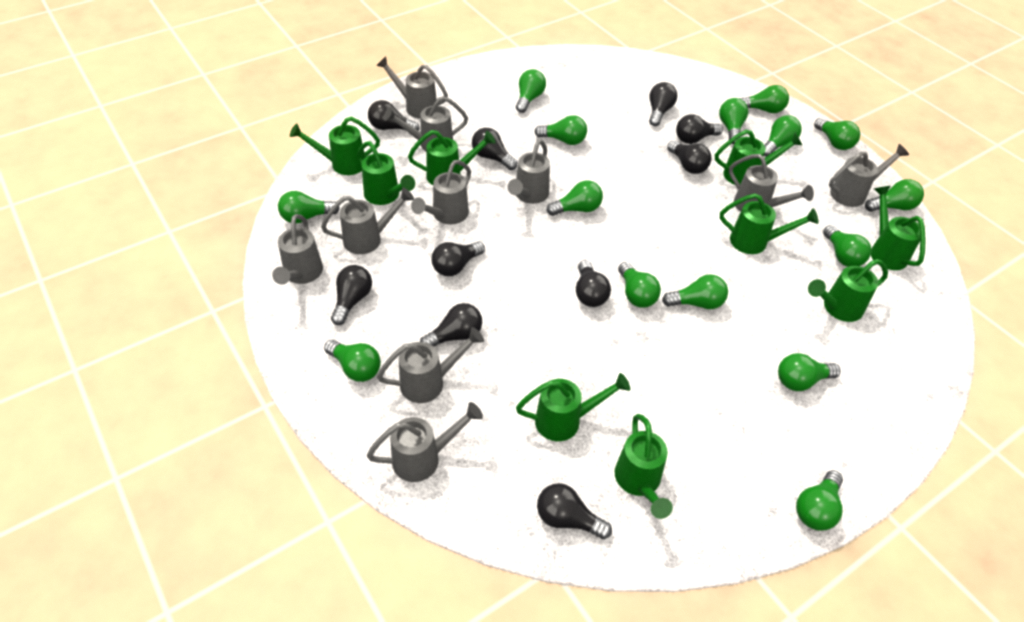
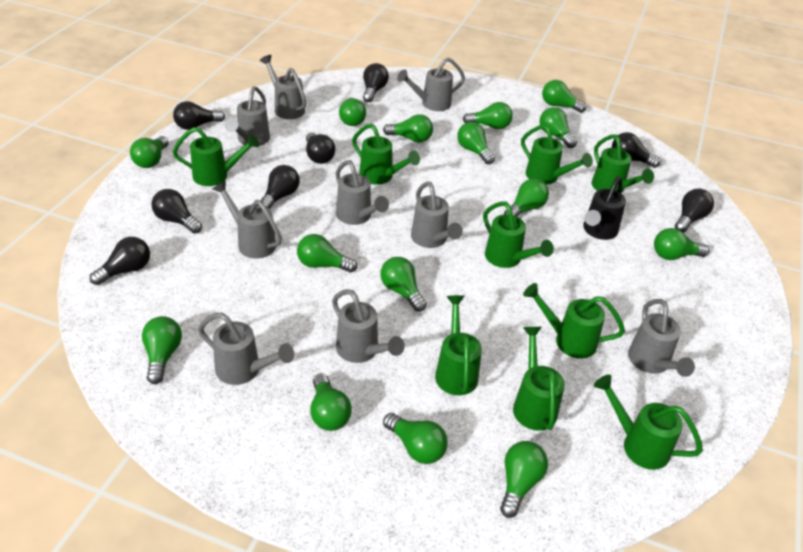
black light bulb: [331,265,372,325] [368,100,420,131] [420,303,482,347] [432,242,485,276] [472,128,517,170] [537,483,612,539] [576,260,611,307] [649,82,677,126] [667,141,711,174] [676,115,723,144] = 10 -> [90,237,150,285] [151,189,202,234] [173,101,225,130] [260,165,300,209] [306,132,335,164] [363,63,389,102] [612,132,661,168] [675,189,714,233] = 8
black watering can: none = 0 -> [583,176,626,240] = 1
grey watering can: [272,214,323,285] [321,187,414,254] [367,402,483,482] [376,56,448,119] [377,327,484,403] [383,96,468,151] [411,160,471,224] [508,139,550,204] [729,154,814,212] [829,144,909,207] = 10 -> [198,313,294,385] [213,181,282,259] [225,86,270,147] [260,55,306,119] [332,289,405,363] [335,160,389,225] [397,57,465,111] [411,181,463,248] [628,299,695,377] = 9

